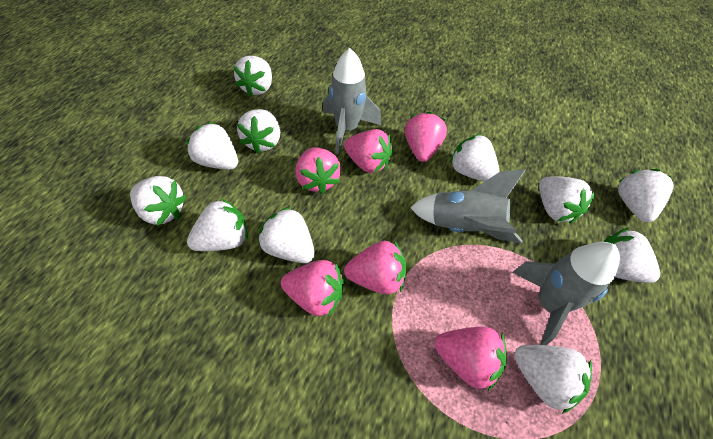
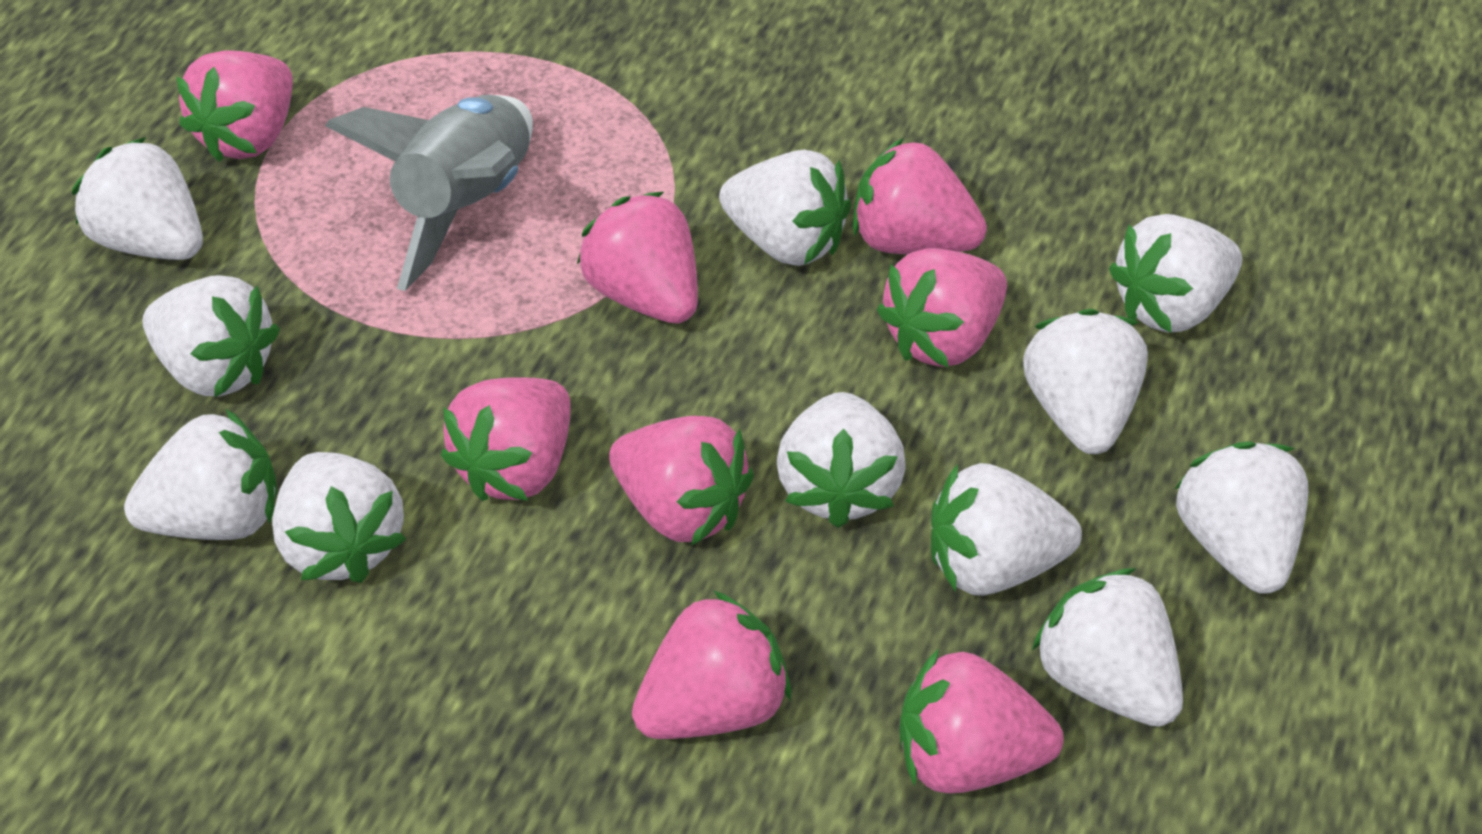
grey rocket: [323,48,381,154] [410,169,526,243] [512,242,620,345] = 3 -> [325,95,533,291] = 1
pink strawberry: [281,260,344,316] [295,147,341,194] [344,129,393,173] [344,241,407,295] [405,111,447,162] [435,327,507,391] = 6 -> [176,51,293,162] [441,378,571,501] [577,192,698,324] [609,416,754,546] [632,590,791,739] [853,138,987,254] [877,248,1007,368] [899,649,1064,793] = 8

